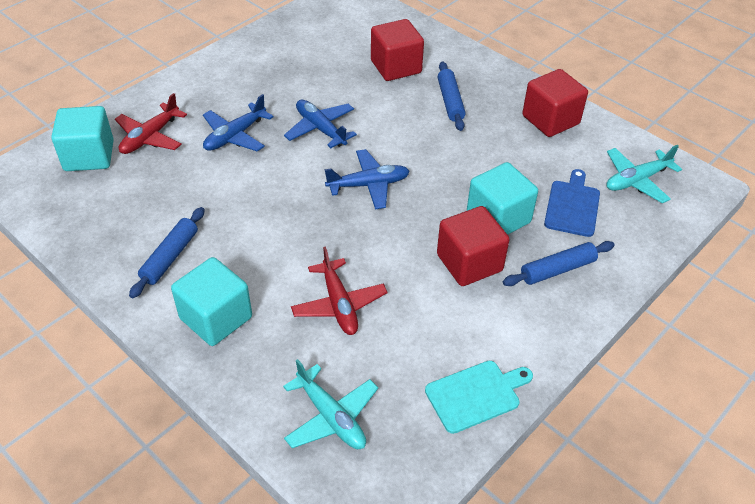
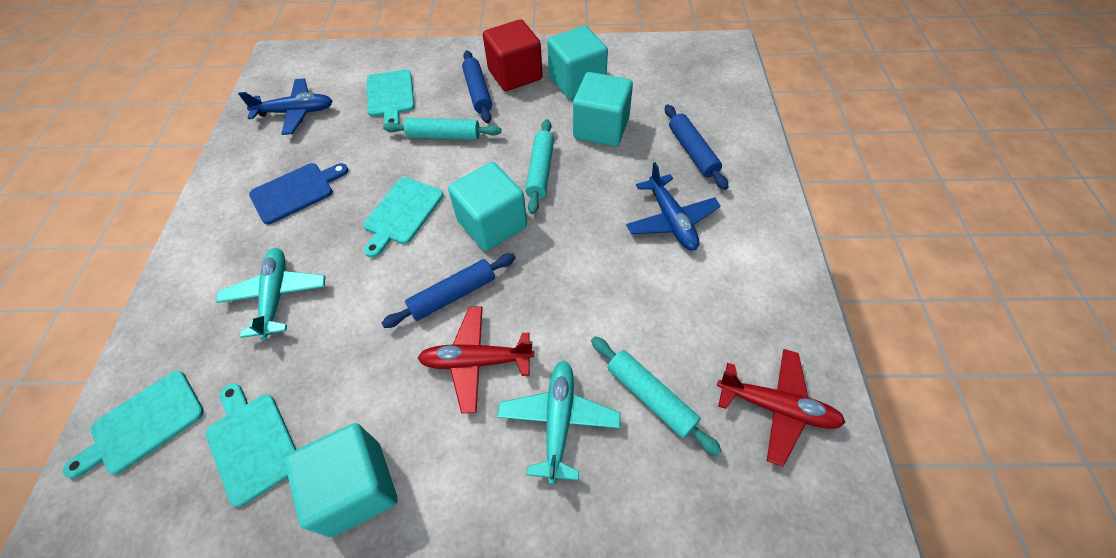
blue plane: [203,94,273,151] [284,100,357,148] [325,149,410,209] = 3 -> [238,78,332,135] [626,162,721,250] = 2
red cube: [371,19,424,81] [437,206,510,286] [522,69,588,137] = 3 -> [483,19,543,91] = 1
turquoise cube: [51,106,114,171] [171,257,252,346] [467,162,538,235] = 3 -> [285,423,397,538] [448,162,527,251] [547,26,608,99] [573,72,633,147] = 4
turquoise cutting board: [425,361,533,434] = 1 -> [63,371,204,479] [206,383,296,507] [363,177,444,258] [367,69,415,124] = 4
turquoise rolling pin: none = 0 -> [383,118,501,140] [525,119,554,214] [591,337,722,456] = 3

